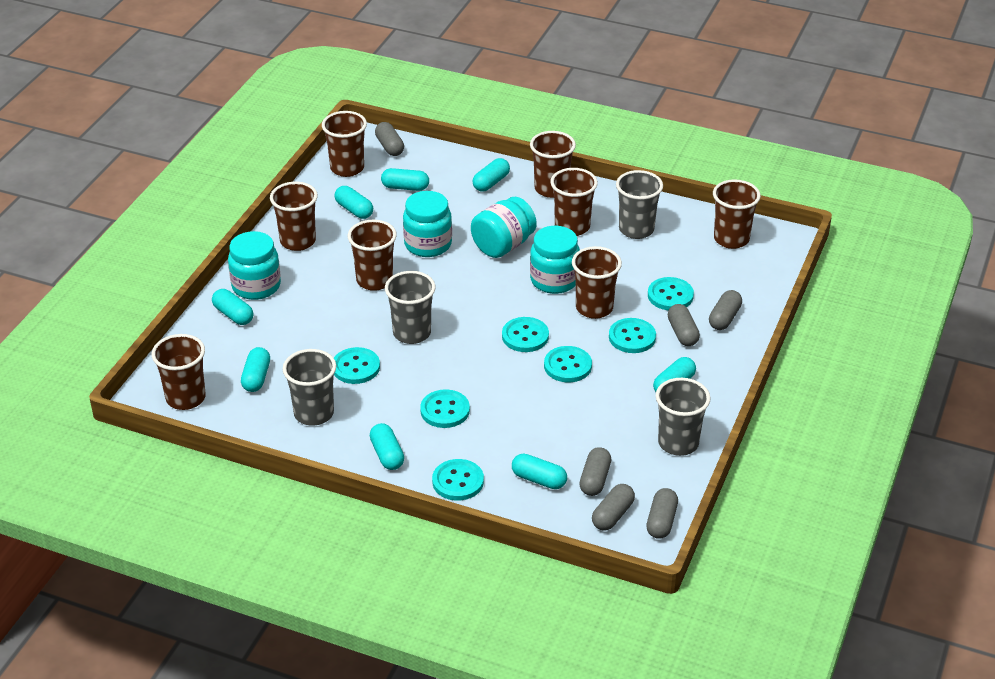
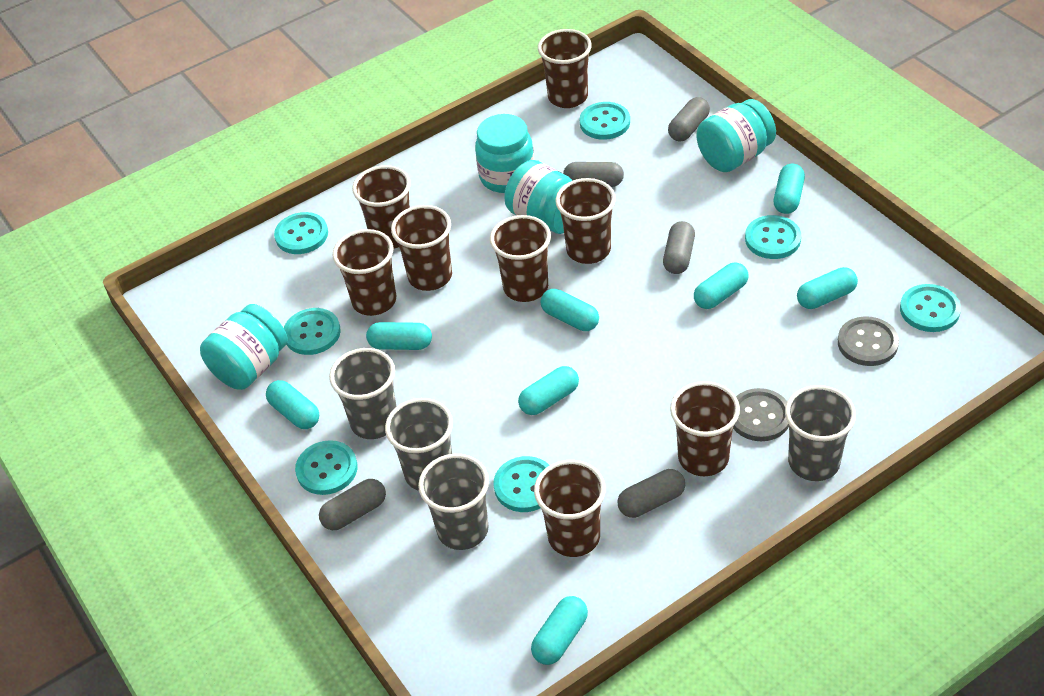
grey button: none = 0 -> [733,388,789,441] [838,316,899,366] = 2
grey capsule: [375,122,404,156] [579,447,611,496] [592,484,635,531] [646,488,678,539] [668,304,700,346] [709,290,742,330] = 6 -> [319,479,386,530] [563,162,624,187] [618,469,685,518] [663,221,695,274] [668,97,710,141] = 5

